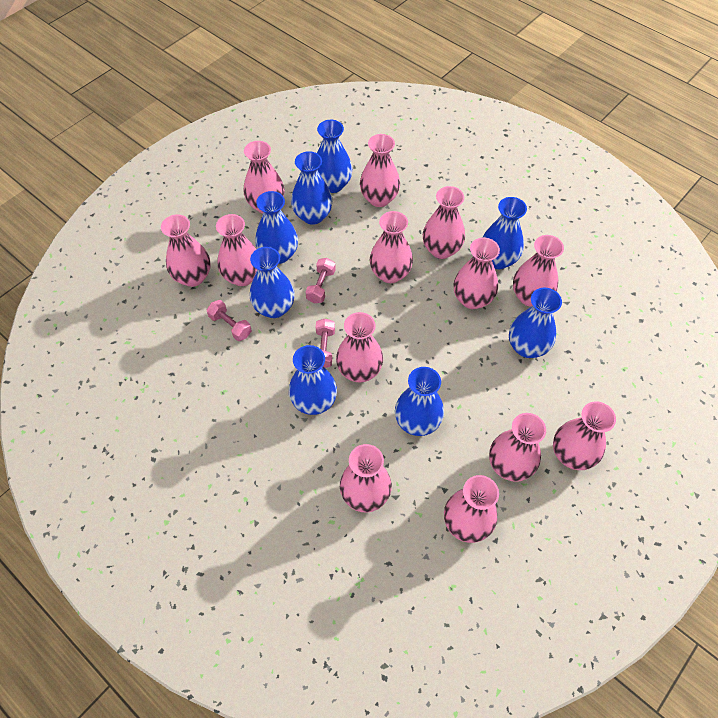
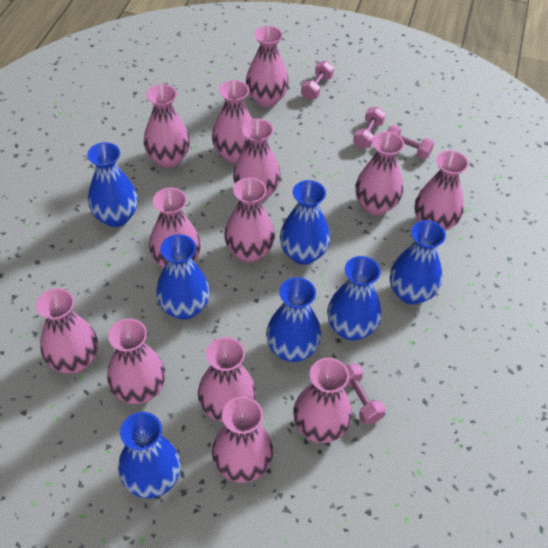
blue vase: [250,247,295,318] [255,191,298,264] [289,345,337,415] [291,151,332,225] [317,120,352,193] [395,367,444,436] [482,197,527,269] [509,288,562,358] = 8 -> [87,142,138,227] [118,412,181,498] [156,234,210,320] [266,277,321,362] [280,180,330,265] [327,256,381,341] [390,220,446,305] = 7
pink dumbbell: [207,300,252,341] [305,258,336,303] [316,318,335,368] = 3 -> [301,61,334,100] [345,364,386,425] [353,107,386,149] [387,125,434,160] = 4

